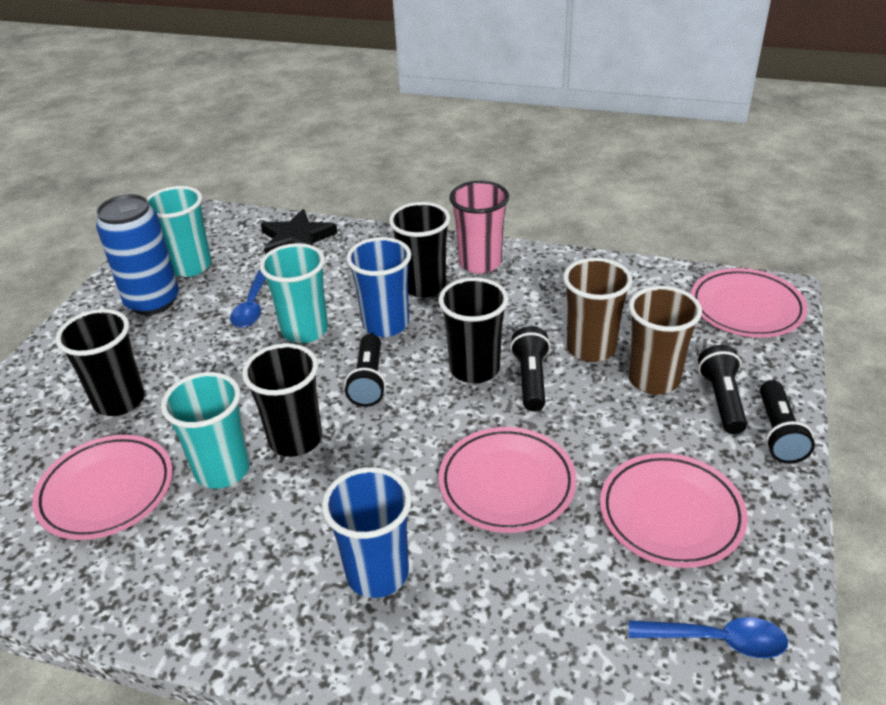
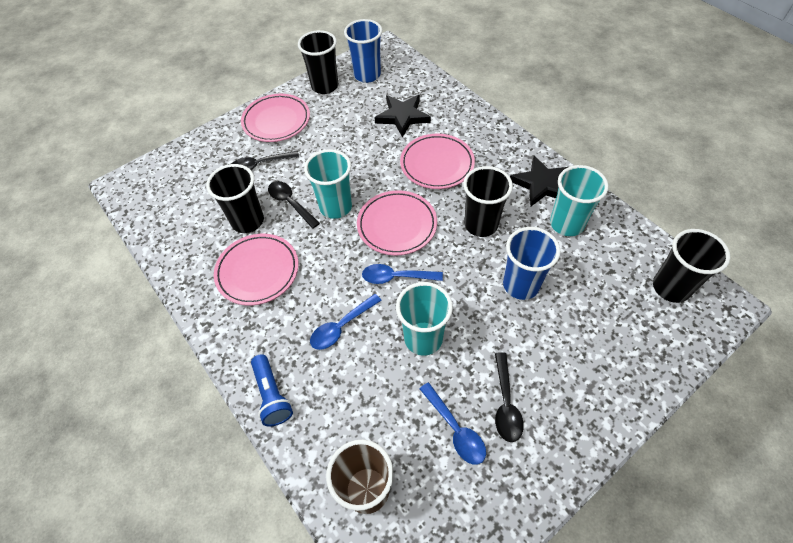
black flashlight: [344,334,386,407] [510,326,550,411] [698,345,747,434] [760,380,815,464] = 4 -> none = 0
black spoon: none = 0 -> [232,151,299,170] [268,181,320,229] [495,352,524,442] = 3
black star: [261,209,338,254] = 1 -> [374,95,431,137] [510,156,568,207] = 2
blue can: [96,194,179,315] = 1 -> none = 0
blue flashlight: none = 0 -> [251,354,293,427] = 1
blue spoon: [230,270,266,328] [629,617,788,658] = 2 -> [310,294,382,350] [362,264,443,284] [419,382,486,465] = 3
brown cup: [563,258,632,362] [628,286,702,394] = 2 -> [326,440,394,514] = 1
pink cup: [449,181,509,274] = 1 -> none = 0

